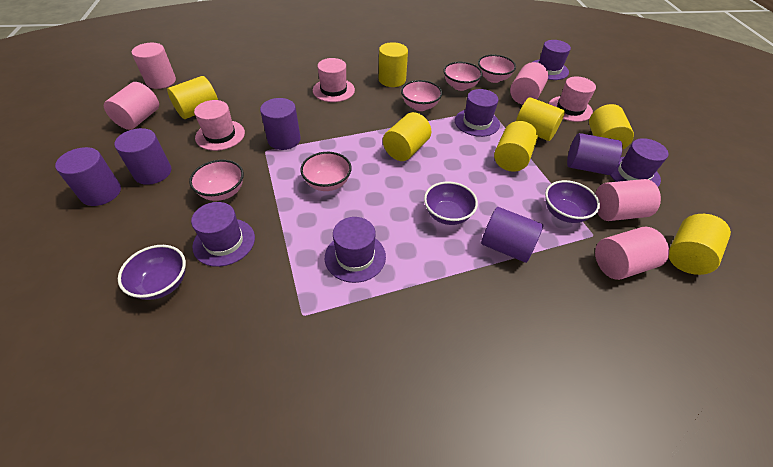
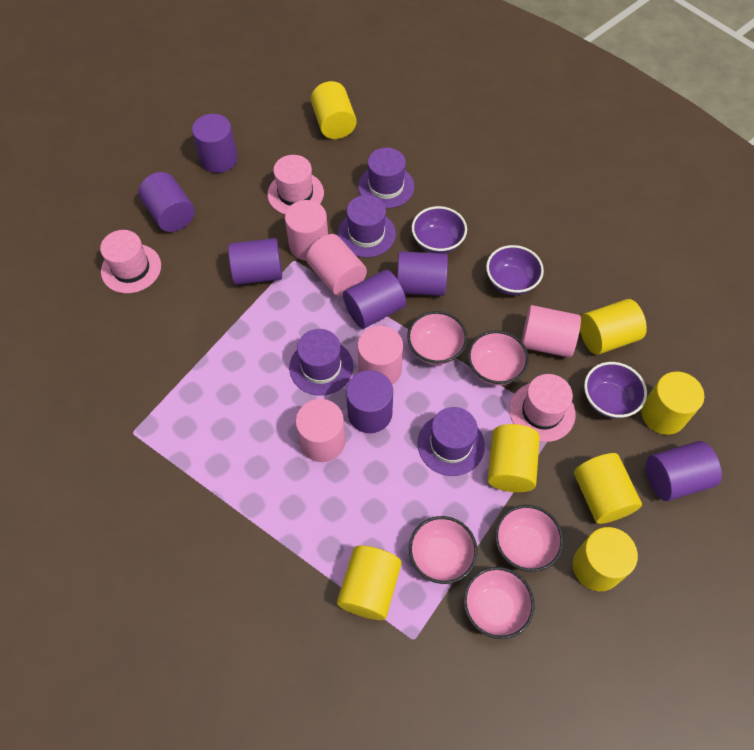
purple cylinder: [55,147,121,206] [114,128,171,185] [260,98,301,150] [481,207,543,263] [567,133,622,175] = 5 -> [138,172,195,232] [192,114,238,173] [228,238,282,285] [343,270,406,329] [346,370,393,433] [397,251,448,296] [646,441,722,501] = 7
purple hat: [191,202,255,267] [325,217,386,283] [455,89,500,137] [533,40,571,80] [610,138,669,187] = 5 -> [289,329,353,396] [338,195,396,258] [358,148,414,208] [417,407,485,476] = 4

